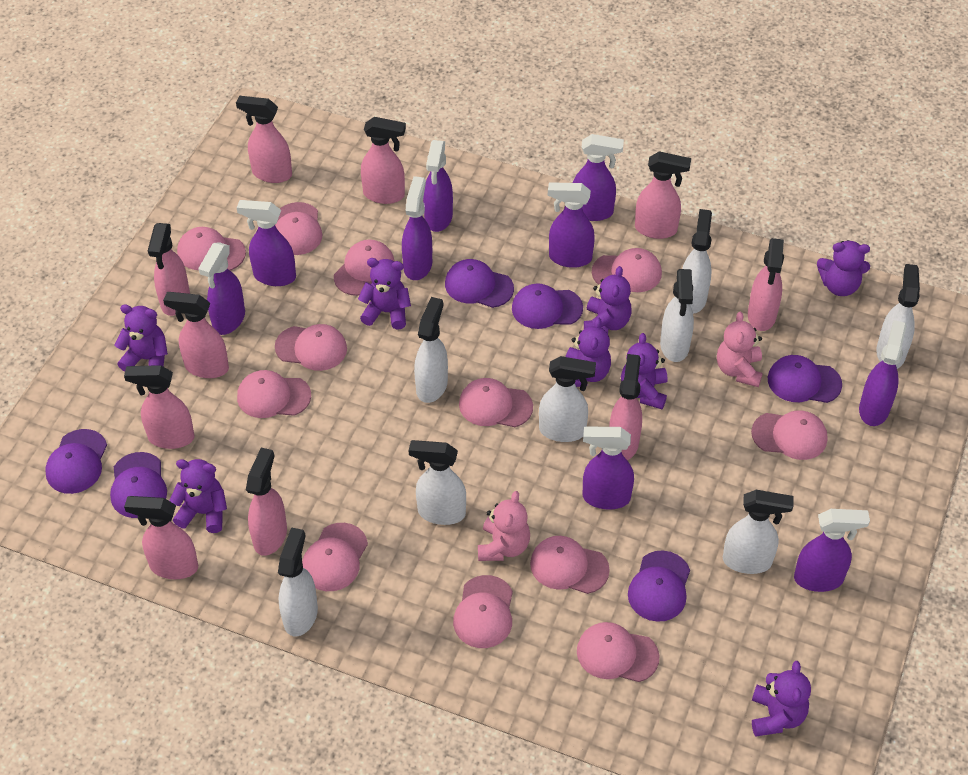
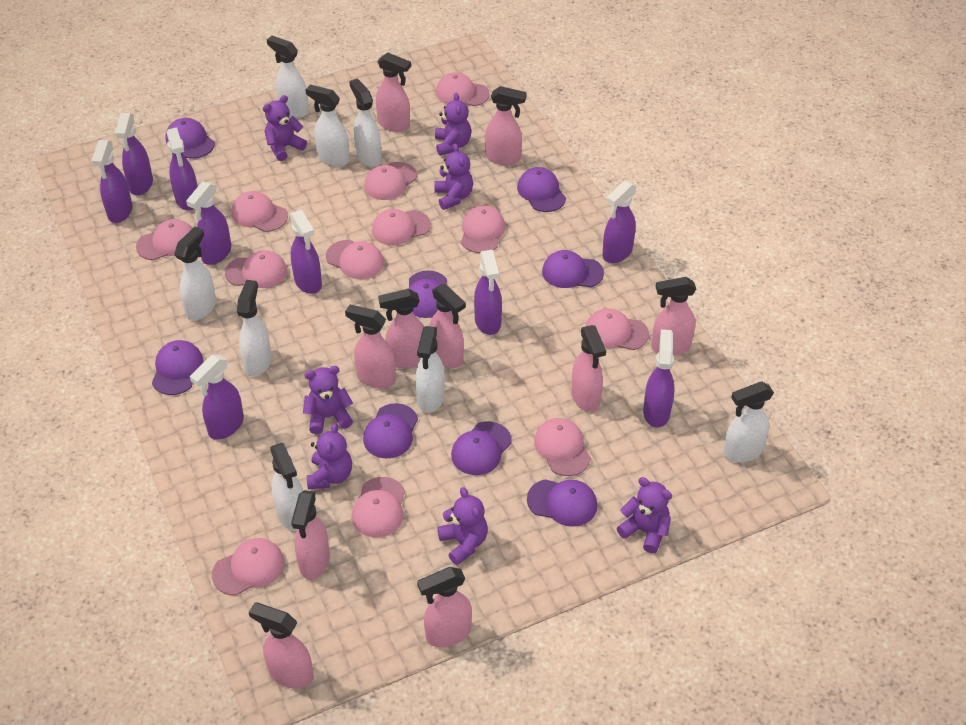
pink teddy bear: [478,491,530,561] [717,312,763,387] = 2 -> none = 0
purple cap: [45,429,107,494] [110,452,167,518] [445,259,514,308] [512,283,583,329] [628,550,690,622] [768,355,842,403] = 6 -> [152,340,203,395] [165,118,215,159] [363,403,418,458] [408,270,447,318] [451,421,512,475] [517,167,566,212] [527,479,597,527] [542,250,604,288] = 8
purple teddy bear: [115,304,168,372] [169,459,227,533] [358,258,411,330] [566,317,611,387] [584,266,632,333] [621,333,668,409] [752,661,811,737] [817,240,870,296] = 8 -> [263,95,307,161] [303,366,353,434] [307,423,352,489] [435,92,471,156] [435,143,473,210] [437,487,488,565] [617,477,672,553] = 7

